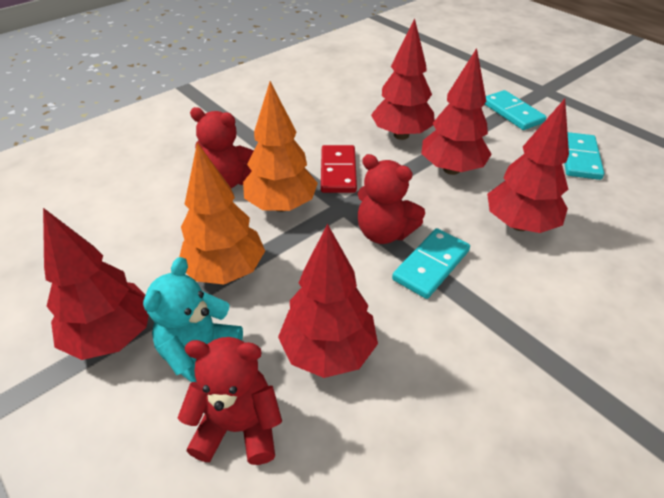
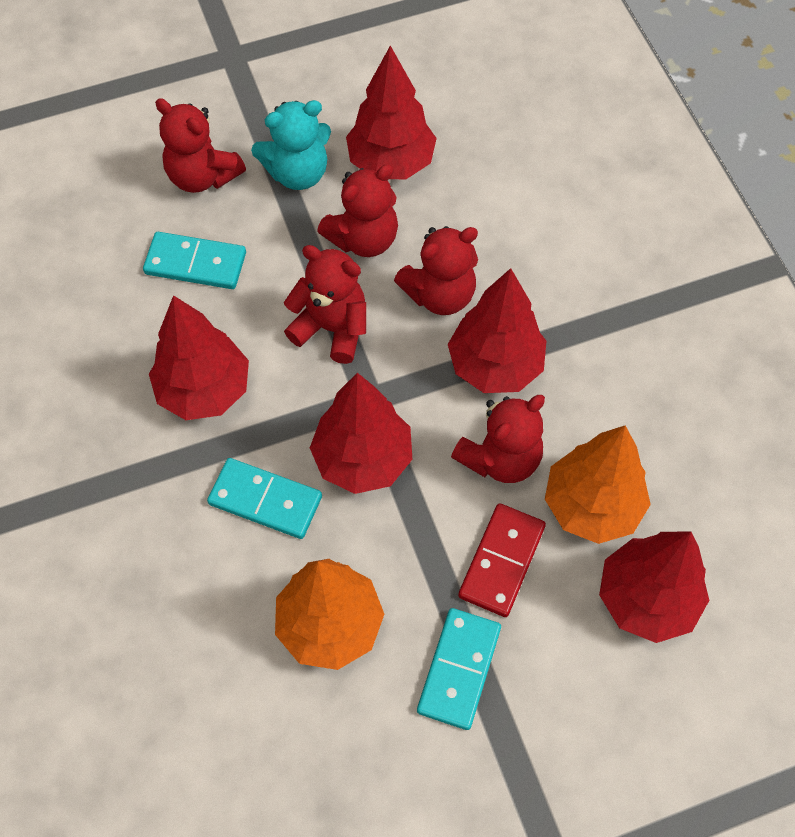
red teddy bear: [178,337,282,465] [190,107,254,188] [358,154,425,244] = 3 -> [155,98,246,193] [284,245,366,364] [317,164,398,257] [394,226,478,315] [451,395,545,483] = 5

